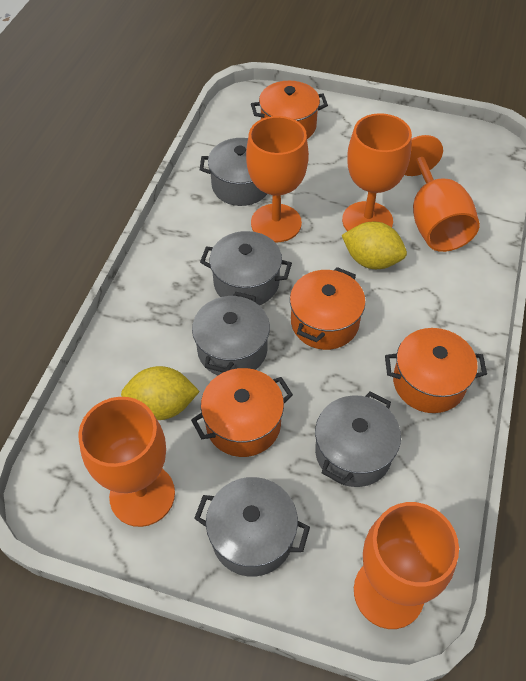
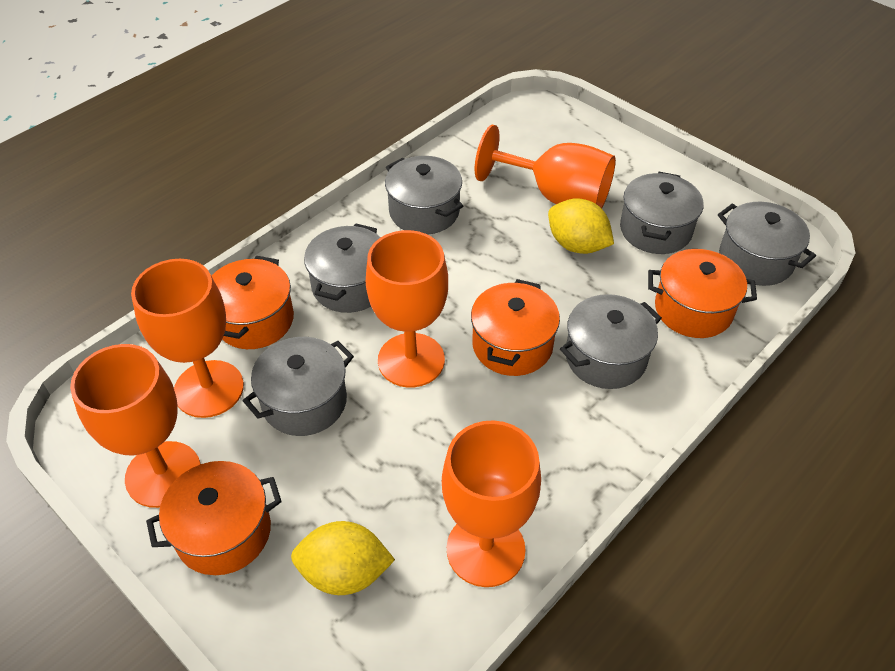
grey pot: [192,292,270,375] [194,477,310,577] [200,138,267,206] [200,231,292,305] [315,392,401,487] = 5 -> [243,337,354,436] [304,223,381,313] [385,156,463,235] [560,294,662,389] [620,172,704,254] [718,202,816,286] = 6

